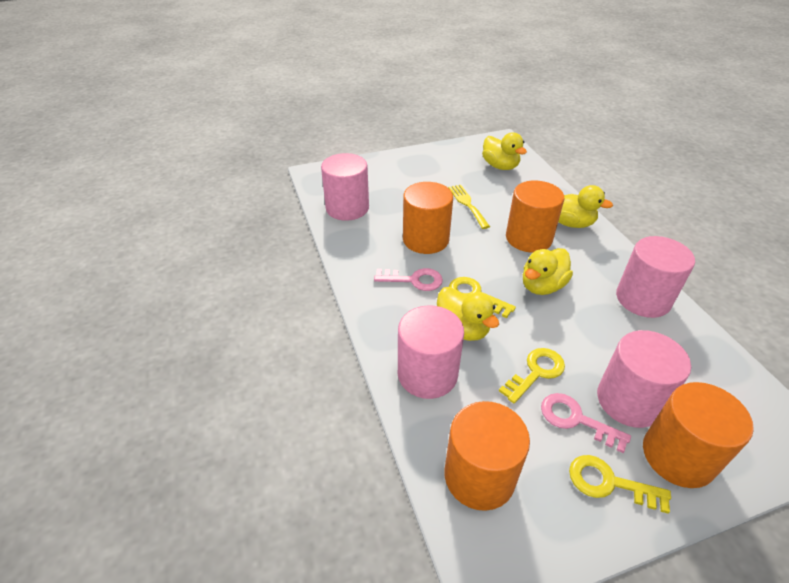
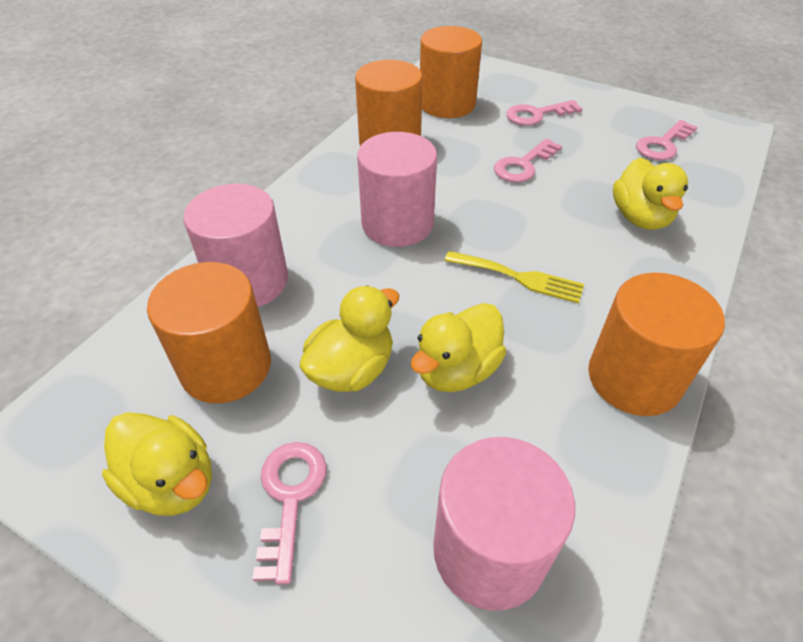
pink cylinder: [321,153,369,221] [398,305,464,399] [597,330,691,428] [616,236,695,318] = 4 -> [183,184,288,307] [357,132,437,247] [433,437,575,611] = 3
pink key: [374,268,443,291] [541,393,631,453] = 2 -> [253,442,327,584] [494,138,562,182] [506,100,582,126] [636,120,698,160] = 4
yellow key: [449,277,516,318] [499,348,565,404] [569,455,671,514] = 3 -> none = 0

